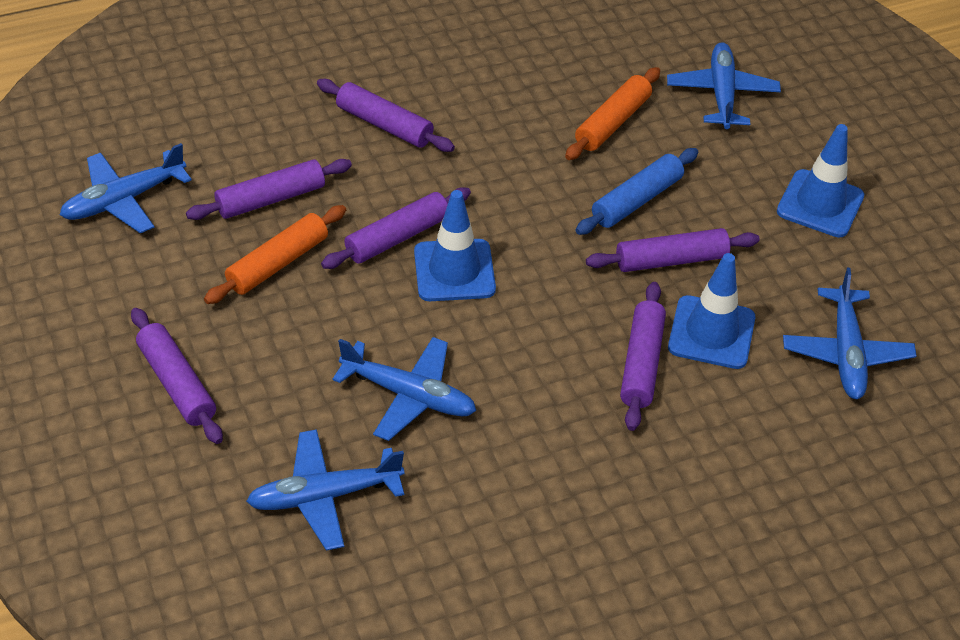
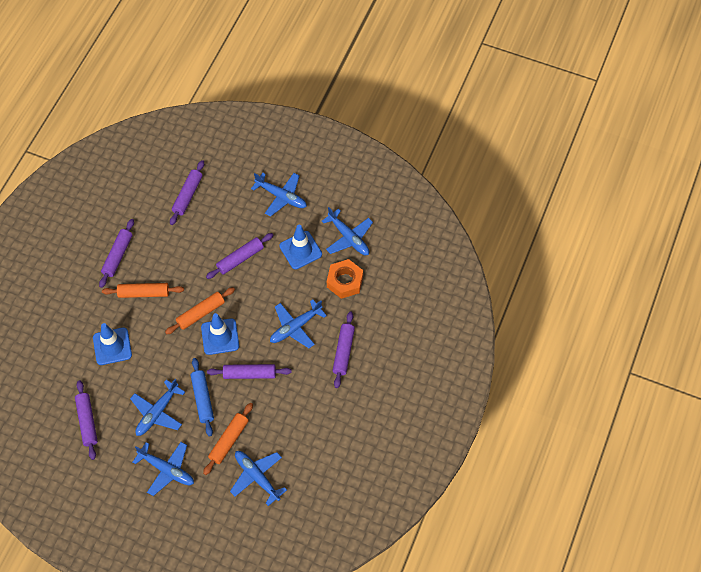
blue plane: [60,143,192,233] [246,429,405,551] [332,337,476,441] [667,42,781,129] [783,268,917,399] = 5 -> [130,379,185,436] [133,442,194,496] [230,451,287,506] [251,173,307,217] [270,299,327,348] [322,207,373,255] = 6
orange nut: none = 0 -> [327,259,363,299] = 1
orange rolling pin: [204,205,346,304] [565,67,660,160] = 2 -> [102,283,184,298] [165,287,235,334] [203,403,253,475] = 3

